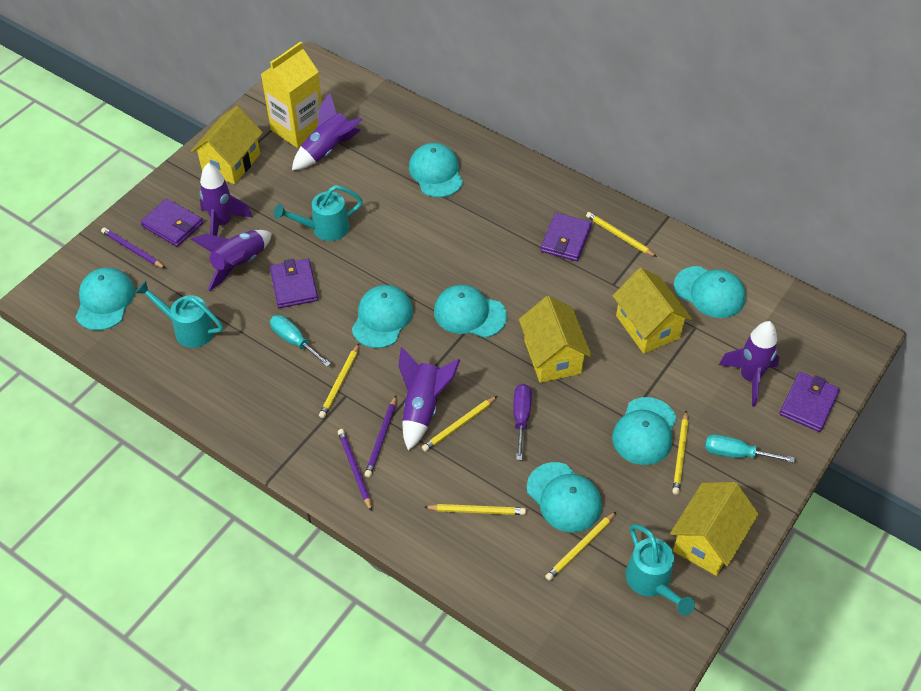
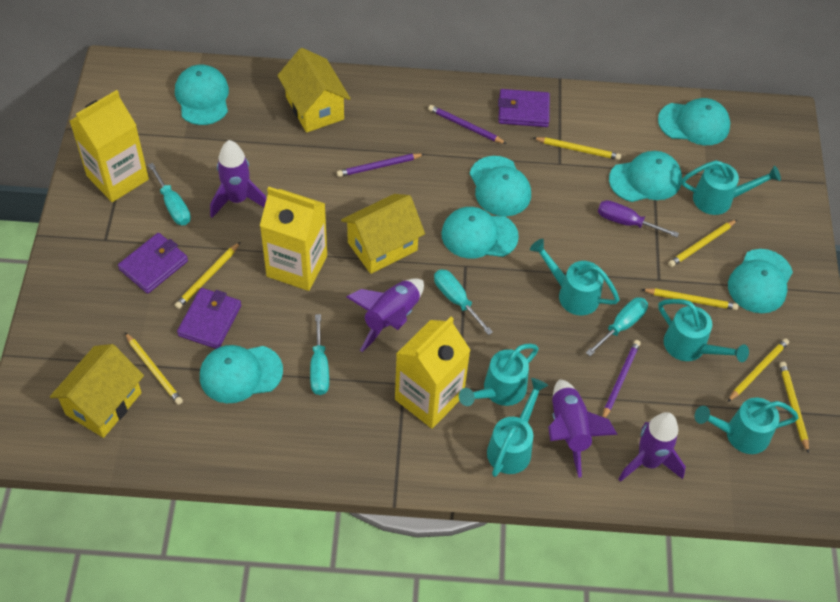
purple rocket: [191,230,272,291] [200,163,252,236] [292,93,362,170] [398,347,460,451] [719,321,780,406] = 5 -> [210,140,267,218] [347,278,424,352] [548,379,618,478] [619,412,686,482] = 4
purple wallet: [141,199,203,247] [270,259,318,308] [541,213,592,261] [779,372,840,432] = 4 -> [118,233,188,294] [177,288,241,349] [498,89,550,127] = 3
turquoise screwdriver: [270,315,331,367] [705,434,795,463] = 2 -> [148,163,191,225] [310,314,329,395] [434,269,493,335] [586,297,648,356] = 4
turquoise watering can: [135,281,223,348] [274,185,363,241] [625,524,695,615] = 3 -> [459,344,539,406] [487,378,548,477] [530,239,620,315] [658,299,749,362] [681,160,781,215] [695,398,799,454] = 6
yellow carton: [261,42,322,148] = 1 -> [70,90,149,202] [260,186,327,291] [395,316,470,429] = 3
yellow house: [191,106,263,184] [519,296,592,383] [613,268,692,354] [670,482,759,576] = 4 -> [50,344,144,438] [277,48,351,133] [341,194,425,274] = 3
yellow pencil: [319,344,359,418] [422,396,497,452] [424,504,526,515] [545,511,617,581] [586,212,657,257] [672,410,688,495] = 6 -> [125,332,183,405] [175,242,240,309] [534,137,621,160] [641,288,738,310] [668,220,737,267] [727,338,789,402] [779,362,809,454] = 7

